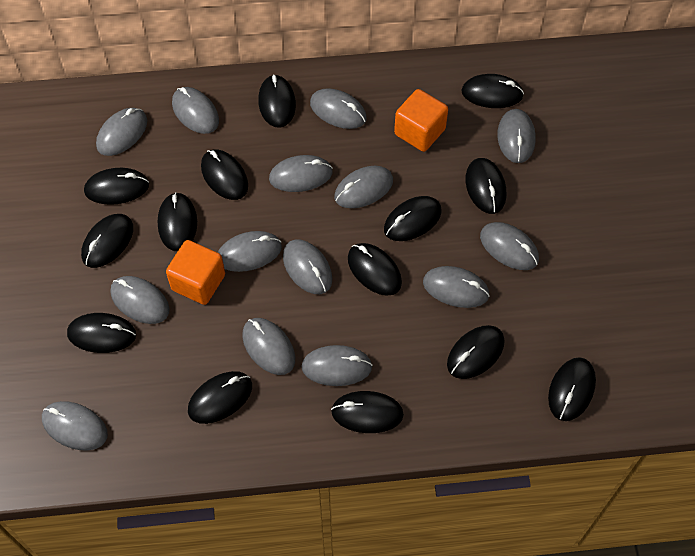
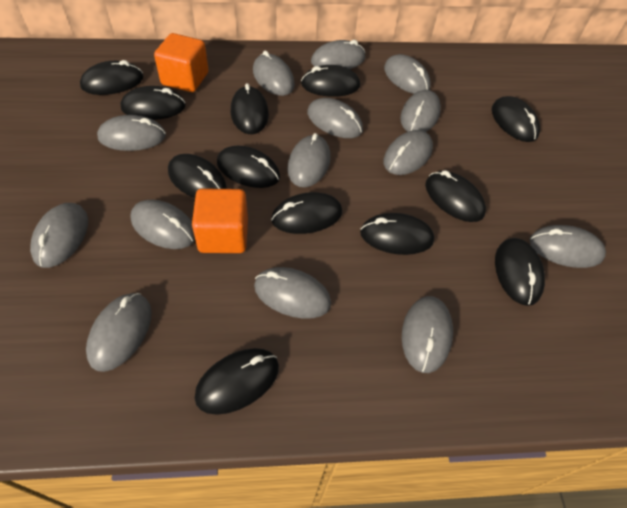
black mouse: [67,313,136,353] [81,214,133,268] [84,168,149,205] [158,192,197,251] [188,371,252,424] [201,149,248,200] [258,74,296,128] [331,391,404,433] [348,243,402,296] [384,196,442,241] [447,325,505,379] [461,74,524,108] [466,158,506,214] [548,357,596,421] = 14 -> [80,60,143,95] [121,86,186,120] [168,154,227,198] [195,348,279,415] [217,146,280,188] [231,83,269,134] [271,192,342,234] [301,65,360,97] [360,213,434,255] [425,170,486,222] [492,96,540,142] [495,238,545,306] = 12

